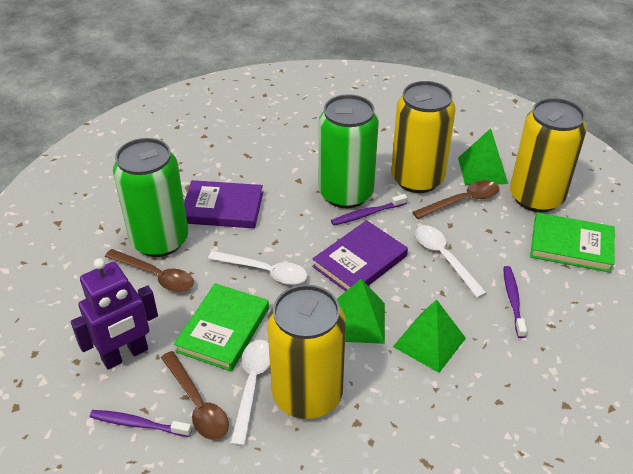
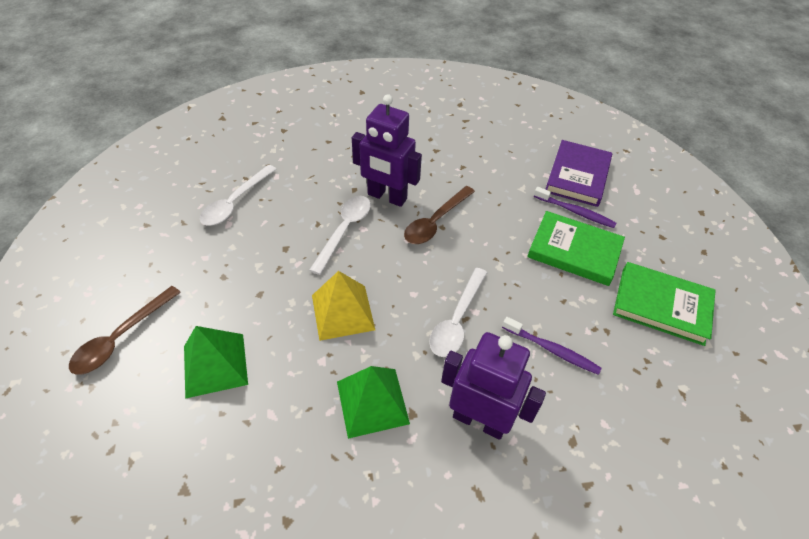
brown spoon: [105,249,194,292] [161,351,229,440] [413,180,499,219] = 3 -> [69,286,181,375] [404,186,475,244] = 2
green can: [113,138,188,257] [319,94,379,208] = 2 -> none = 0
green pyramid: [337,279,385,344] [393,299,466,373] [458,128,508,185] = 3 -> [184,326,248,399] [337,366,410,439] = 2
purple book: [184,180,263,228] [312,220,408,291] = 2 -> [546,140,612,207] = 1
purple robot: [71,258,158,369] = 1 -> [352,94,422,207] [441,332,546,440] = 2
purple toothbrush: [90,410,192,437] [331,194,407,226] [503,266,527,338] = 3 -> [502,317,602,375] [534,187,616,228] = 2
yellow can: [267,285,346,419] [391,81,456,193] [510,98,587,212] = 3 -> none = 0
yellow pyramid: none = 0 -> [312,271,375,341] = 1

